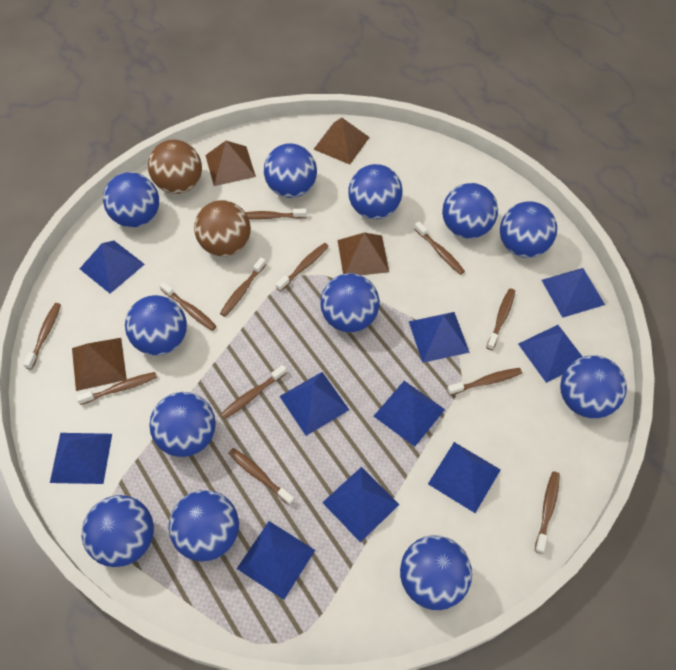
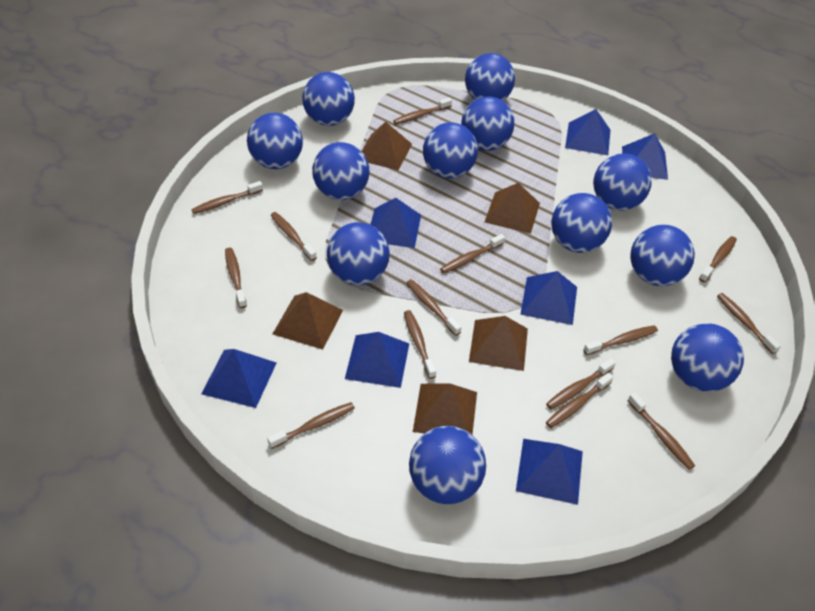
blue pyramid: [50,433,112,484] [80,241,145,294] [237,521,315,600] [279,372,349,436] [322,467,399,542] [374,381,445,447] [408,312,470,363] [428,442,501,513] [518,325,583,383] [542,268,605,318] = 10 -> [201,349,276,408] [345,332,409,388] [370,198,421,248] [516,439,583,505] [520,271,577,325] [565,109,611,155] [622,133,668,180] = 7
brown ball: [148,140,202,194] [194,200,251,257] = 2 -> none = 0
brown pyramid: [72,338,127,391] [205,141,256,186] [313,118,370,165] [338,233,389,275] = 4 -> [273,292,343,350] [362,122,412,170] [413,383,477,435] [469,316,528,371] [485,183,540,234] = 5
brown toothbrush: [23,303,61,370] [76,372,157,405] [159,282,216,331] [220,257,266,317] [220,365,287,419] [229,448,294,506] [246,209,307,220] [276,243,329,292] [414,222,465,275] [447,368,522,395] [486,288,515,350] [535,471,560,554] = 12 -> [191,181,263,214] [225,248,247,308] [267,402,355,449] [271,212,317,261] [393,98,452,124] [404,310,436,379] [406,279,462,336] [440,234,505,273] [546,358,616,409] [546,373,613,428] [583,325,658,355] [628,392,695,470] [699,236,737,282] [717,293,781,354] = 14

